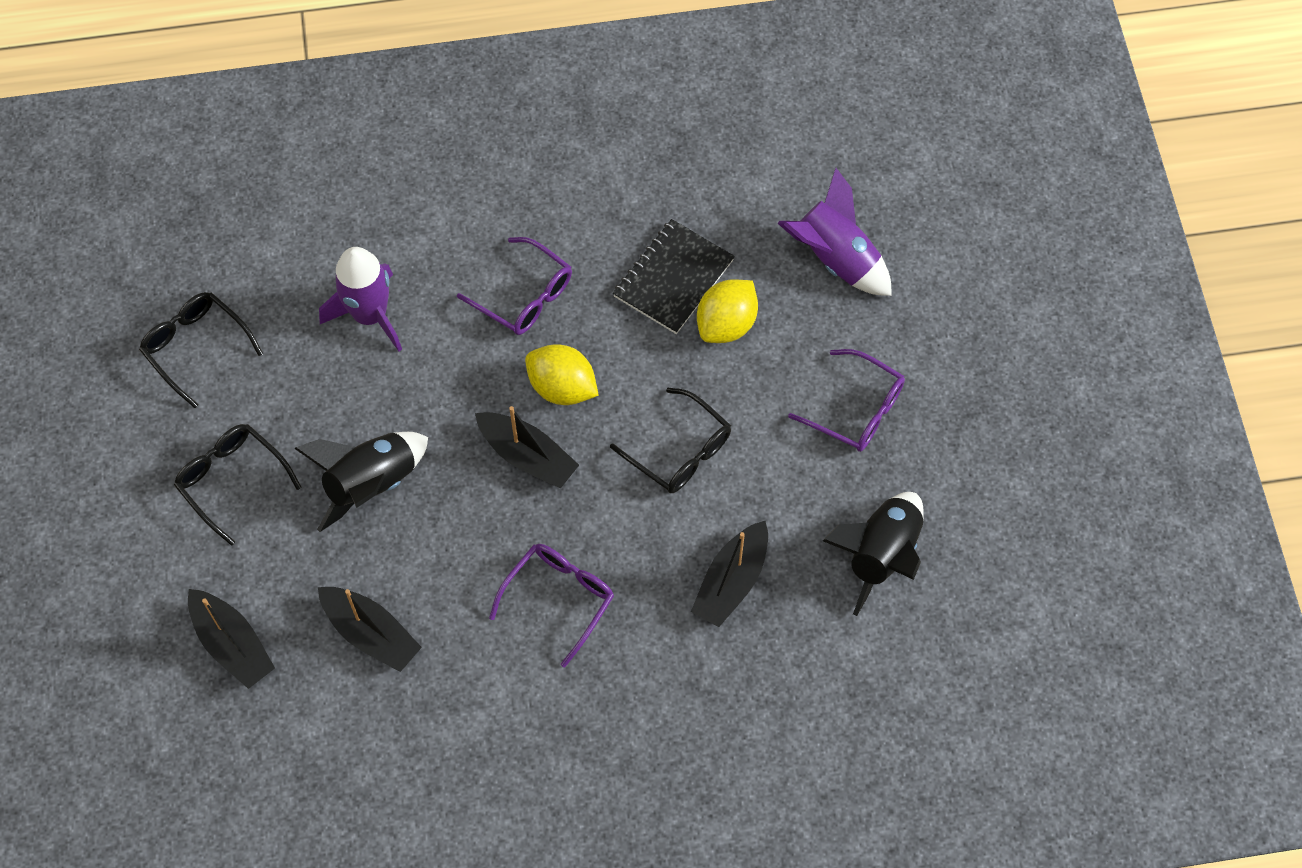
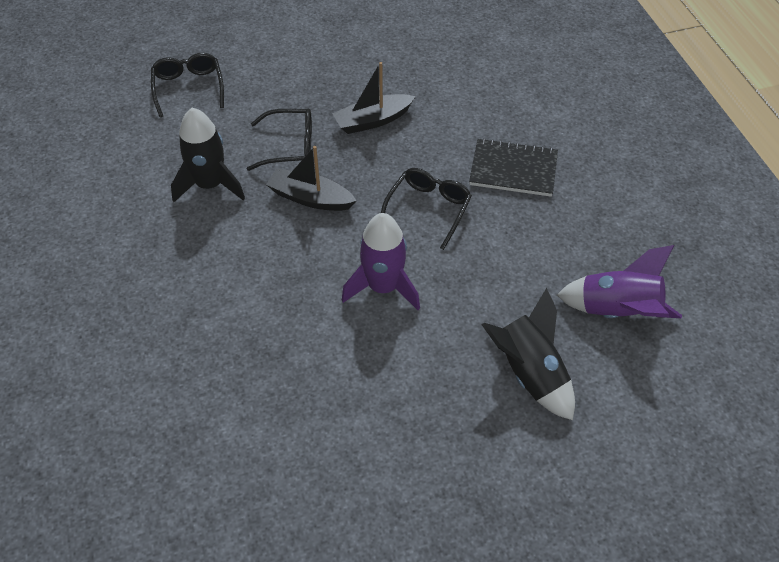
black boat: [188,589,275,689] [318,587,422,672] [475,406,579,489] [691,521,768,627] = 4 -> [266,146,357,211] [332,62,415,134] = 2
purple glasses: [457,237,572,335] [489,544,614,667] [788,349,905,452] = 3 -> none = 0
yellow lemon: [525,344,599,405] [697,279,758,343] = 2 -> none = 0

